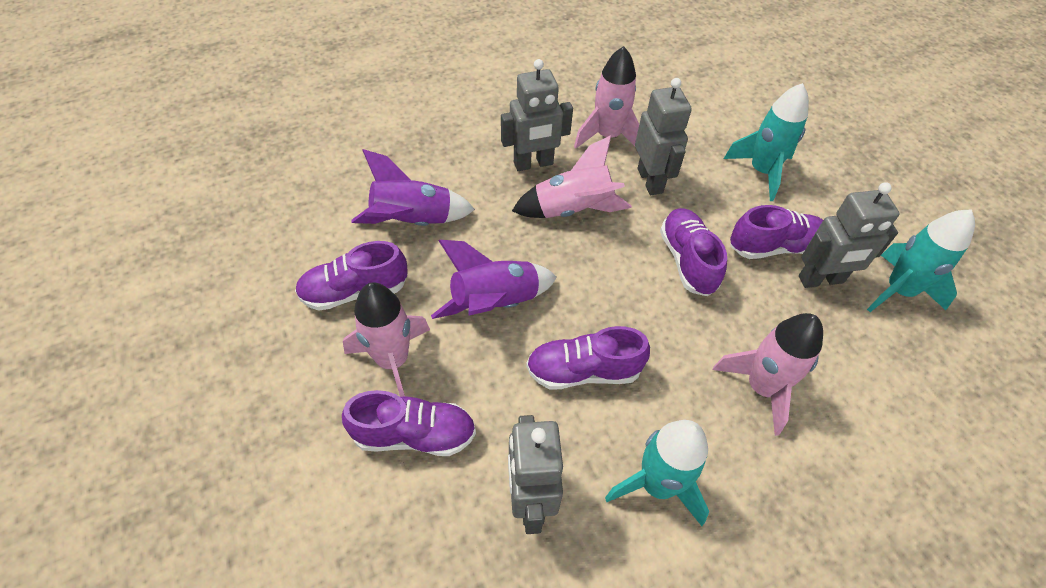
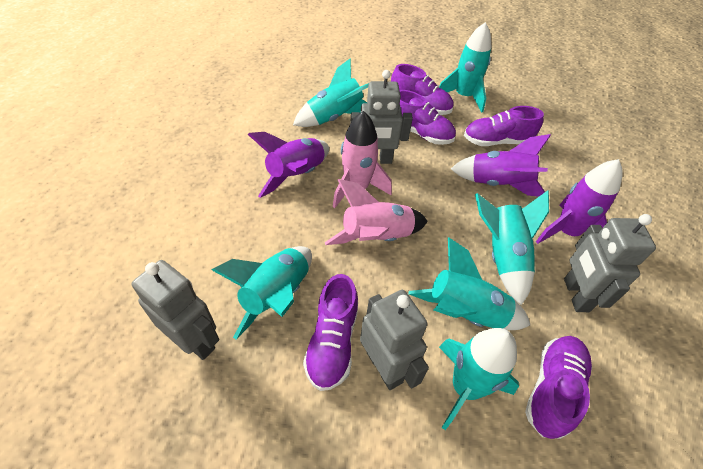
pink rocket: [343,282,430,397] [512,135,632,218] [574,46,639,149] [712,313,823,436] = 4 -> [325,179,428,245] [333,111,392,208] = 2
purple rocket: [351,149,475,226] [431,240,557,319] = 2 -> [247,132,329,198] [451,134,551,197] [536,159,623,244] = 3
turquoise rocket: [605,420,709,526] [724,83,809,201] [867,209,975,312] = 3 -> [211,246,312,339] [293,59,369,127] [408,237,530,330] [439,22,491,113] [439,328,519,430] [475,190,549,305] = 6

